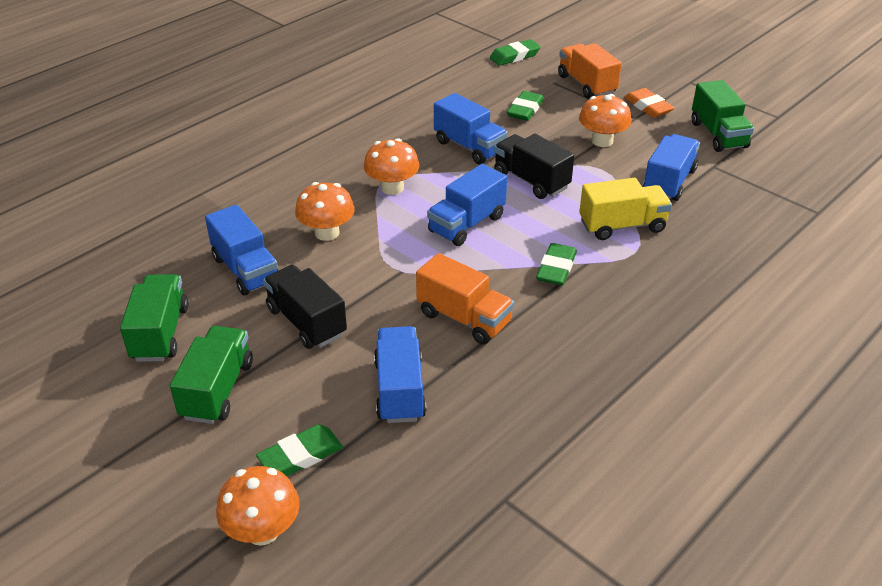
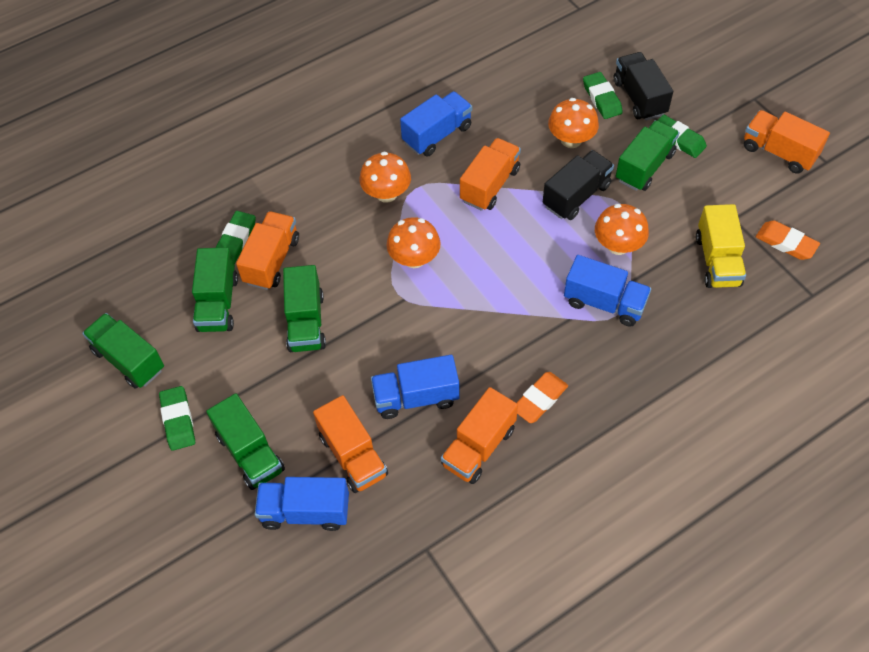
blue truck: [205,205,279,295] [374,326,426,423] [427,164,507,246] [434,93,508,165] [643,134,700,201] = 5 -> [255,477,349,531] [371,355,459,419] [400,91,472,157] [564,255,651,327] = 4
green truck: [120,274,189,362] [170,326,253,424] [692,80,754,152] = 3 -> [82,313,164,389] [192,247,238,332] [206,393,285,490] [283,265,326,352] [616,120,679,191] = 5
orange eraser: [624,88,674,118] = 1 -> [517,372,568,423] [756,221,820,260] = 2
orange truck: [416,253,514,344] [558,43,622,99] = 2 -> [236,211,299,290] [313,395,388,493] [441,387,518,484] [460,138,521,211] [744,110,830,174] = 5

